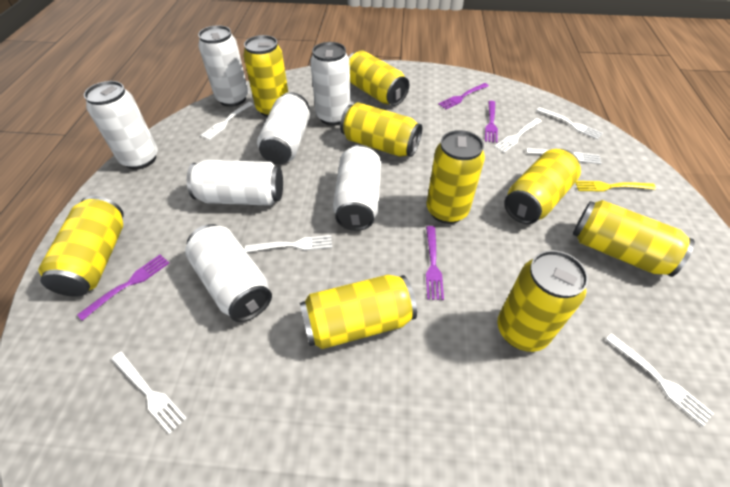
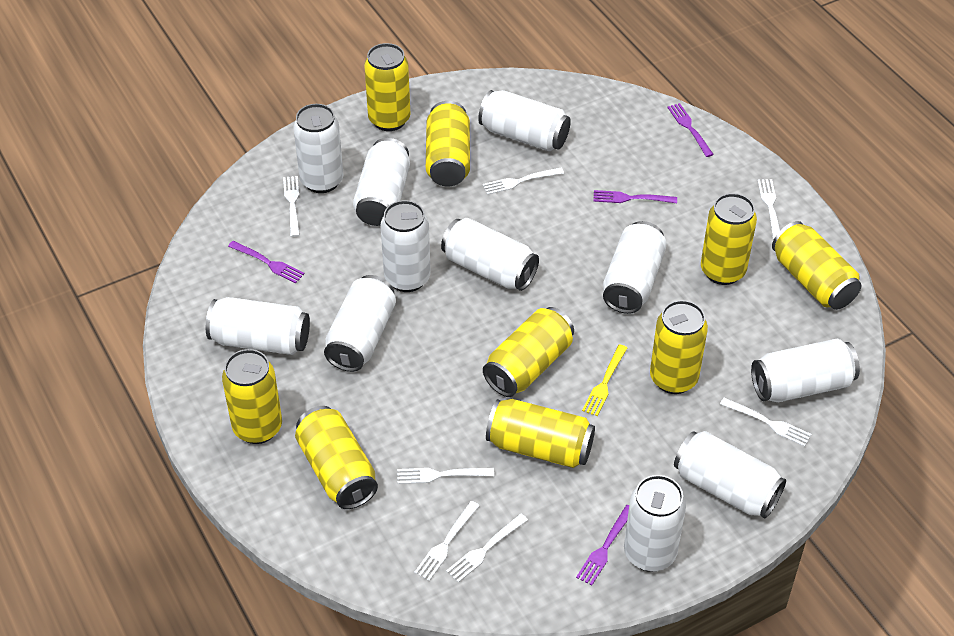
white can: [84,81,158,169] [185,224,272,322] [187,160,283,206] [198,25,248,107] [257,92,310,164] [310,42,351,125] [333,145,381,231] = 7 -> [206,297,310,355] [293,104,344,193] [324,275,396,372] [353,138,410,226] [380,200,431,292] [441,218,539,291] [478,90,571,151] [603,221,667,314] [624,475,686,572] [674,431,786,519] [751,339,860,402] = 11

